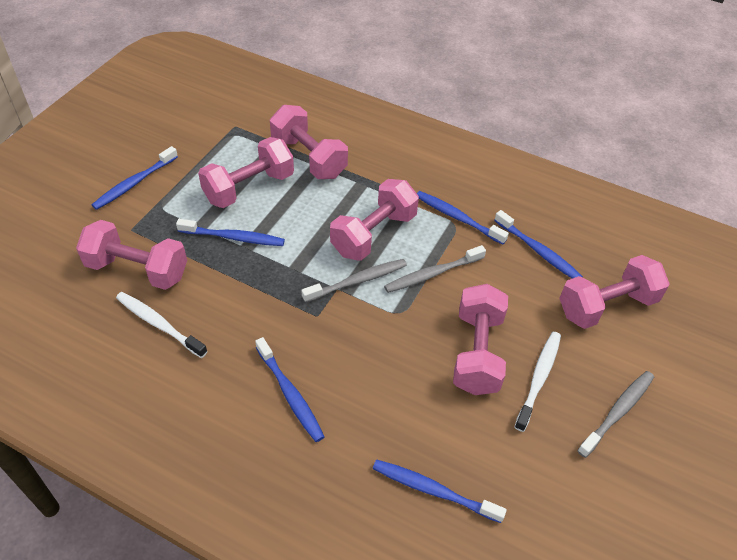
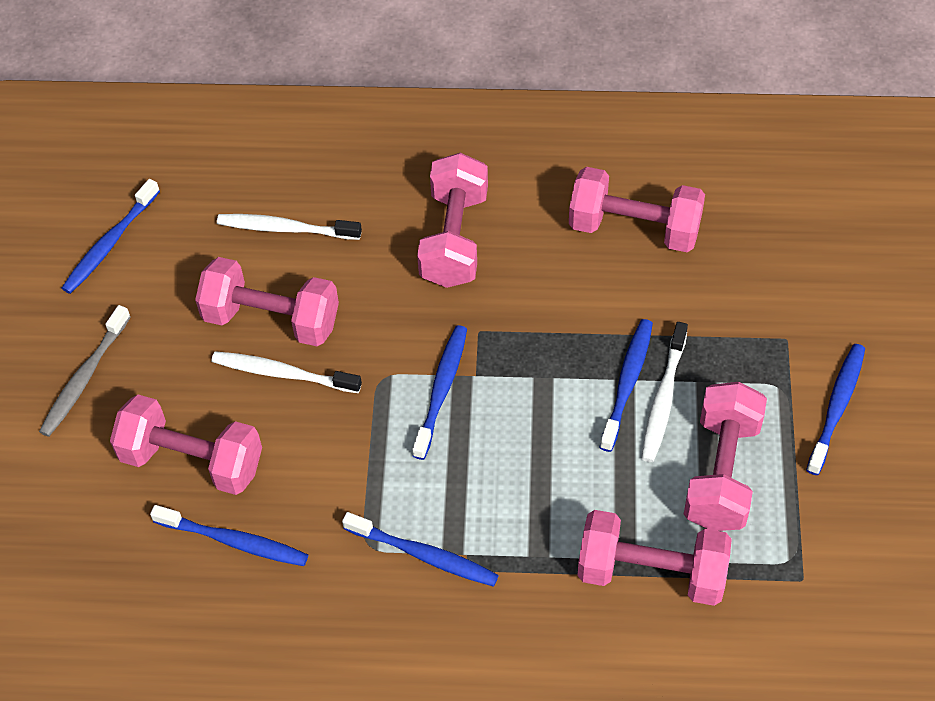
grey toothbrush: [301,259,407,303] [384,245,486,293] [577,371,654,458] = 3 -> [39,305,131,437] = 1
white toothbrush: [116,292,208,358] [514,332,561,432] = 2 -> [211,351,362,393] [217,214,362,240] [641,322,688,462] = 3

